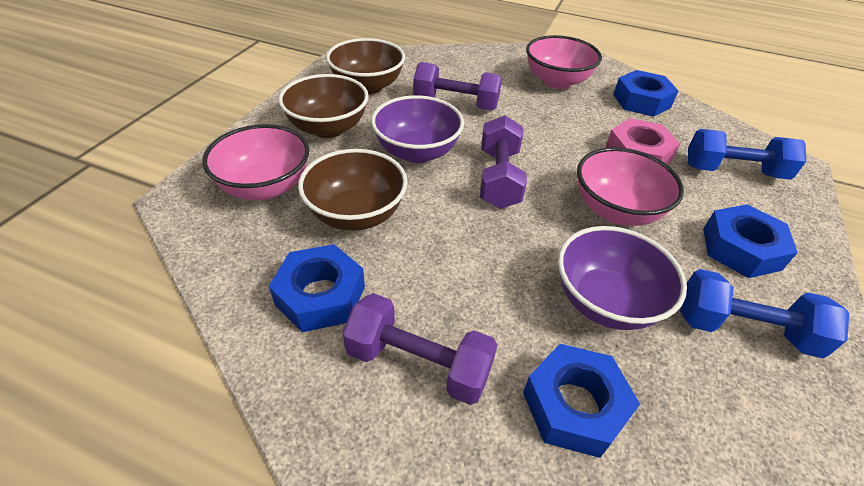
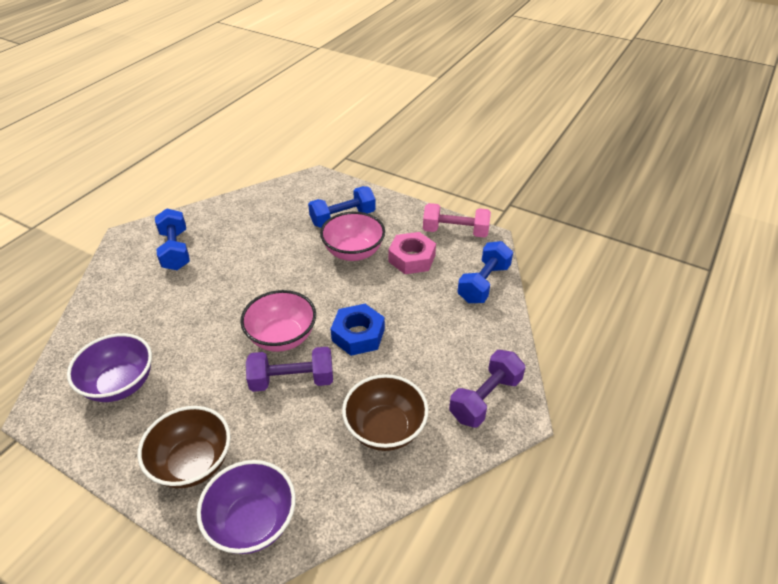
blue dumbbell: [680,269,849,358] [688,129,806,180] = 2 -> [155,208,190,270] [308,186,376,228] [457,241,513,303] = 3
blue nut: [269,244,365,332] [523,344,640,458] [613,70,679,117] [703,205,798,278] = 4 -> [331,304,385,356] = 1
brown bowl: [278,74,369,138] [298,149,408,231] [326,38,405,94] = 3 -> [138,406,231,488] [342,374,428,451] = 2
pink bowl: [202,124,309,200] [526,35,602,89] [577,147,684,226] = 3 -> [240,290,316,352] [320,212,385,261] = 2
pink dumbbell: none = 0 -> [423,203,491,238] = 1
purple dumbbell: [342,293,498,405] [413,62,502,110] [480,115,527,209] = 3 -> [246,347,333,392] [449,350,525,428] = 2

